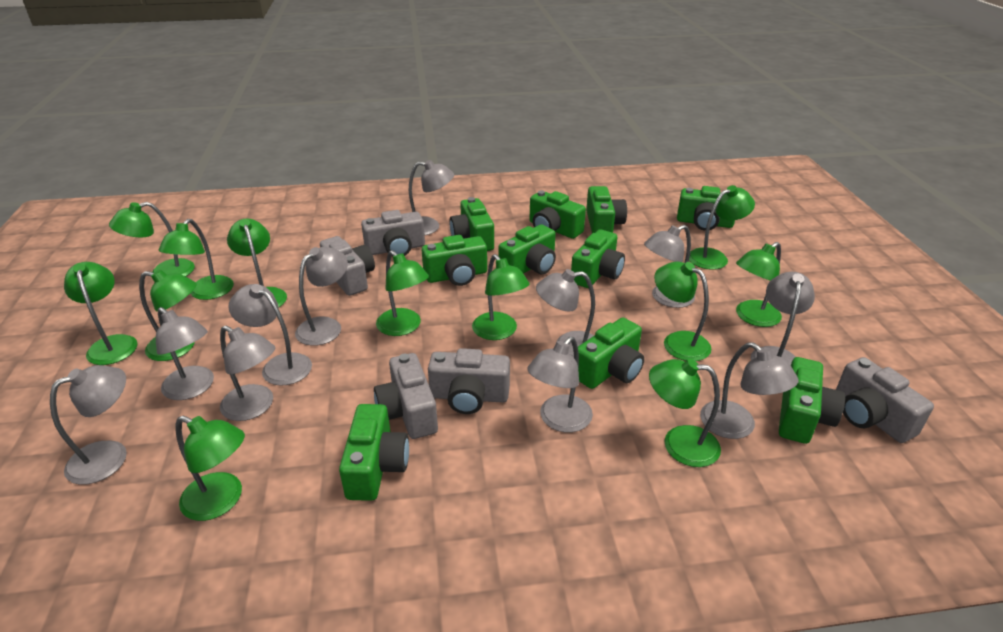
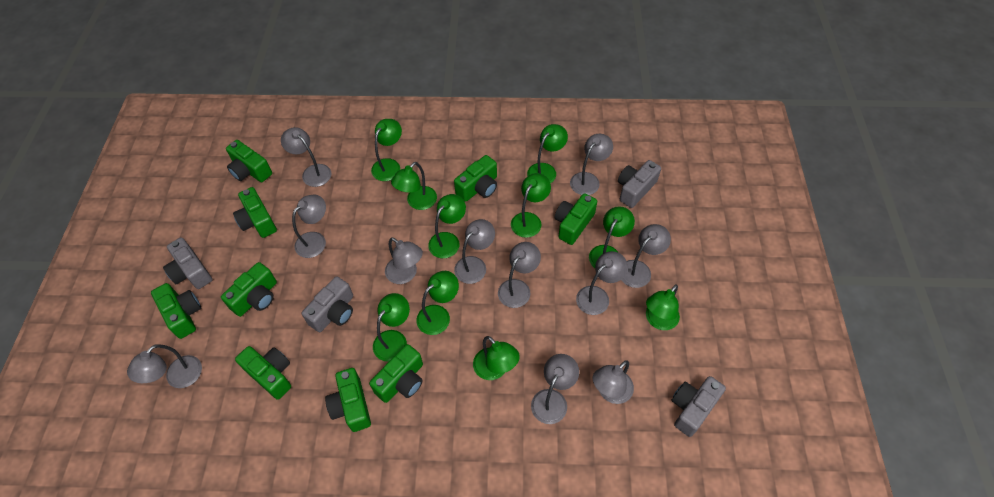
green camera: [339,404,409,501] [422,235,487,286] [449,197,494,251] [498,224,556,274] [529,190,586,239] [571,229,625,288] [578,317,644,389] [586,186,627,233] [677,186,735,231] [779,357,845,444] = 10 -> [151,283,201,339] [221,262,277,317] [226,140,272,182] [233,187,277,238] [235,346,291,400] [325,368,371,432] [369,344,423,403] [454,155,497,202] [555,193,597,245] = 9
green lamp: [64,262,138,365] [109,202,195,276] [139,269,197,361] [158,219,234,300] [176,416,245,521] [227,219,287,307] [376,250,429,336] [472,254,530,340] [649,359,721,467] [654,262,711,361] [689,185,755,270] [736,242,782,327] = 12 -> [371,119,402,181] [373,293,410,362] [391,162,437,210] [416,271,459,335] [428,194,466,258] [473,336,520,380] [511,173,551,238] [527,124,568,184] [589,206,635,268] [646,284,680,330] = 10
grey camera: [320,236,375,296] [361,210,425,257] [374,353,438,439] [428,348,510,414] [836,357,934,443] = 5 -> [163,237,212,289] [302,276,353,332] [618,160,661,208] [671,376,726,437] = 4

